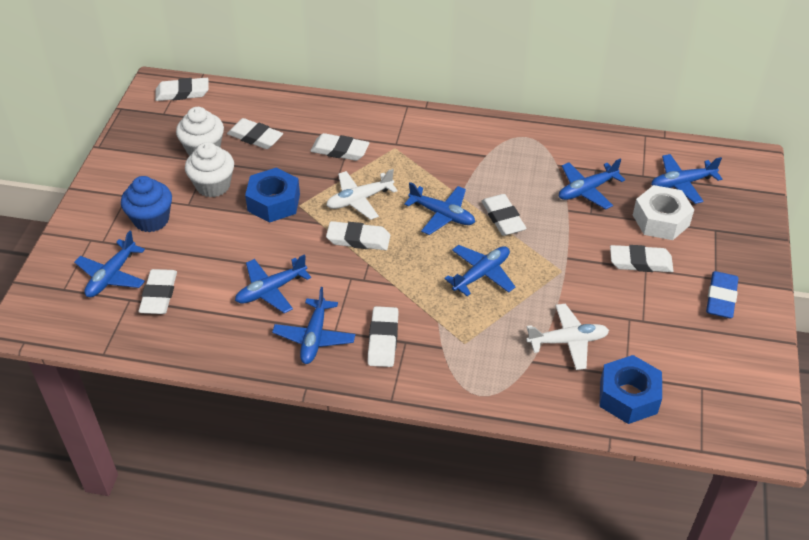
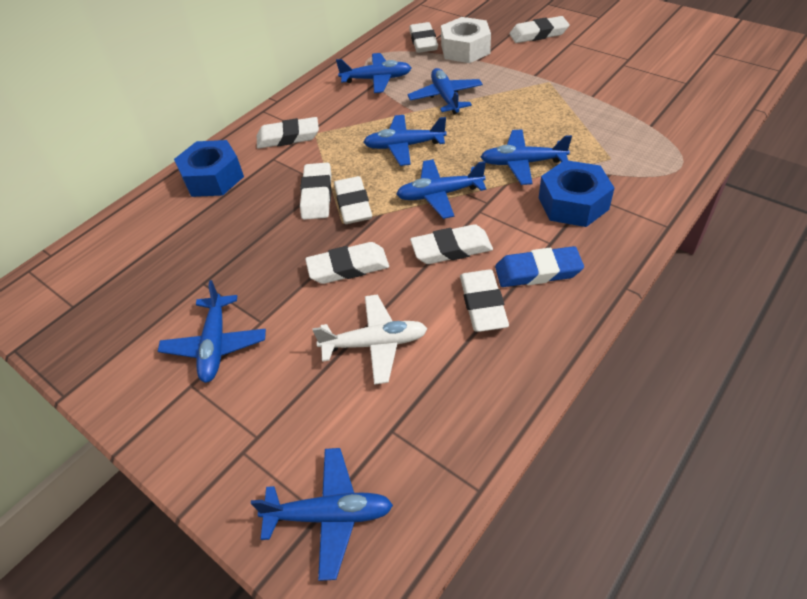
blue cupcake: [121,176,172,232] = 1 -> none = 0
white cupcake: [176,107,224,156] [185,142,234,197] = 2 -> none = 0
white plane: [326,169,398,220] [526,304,609,370] = 2 -> [312,294,427,385] = 1

